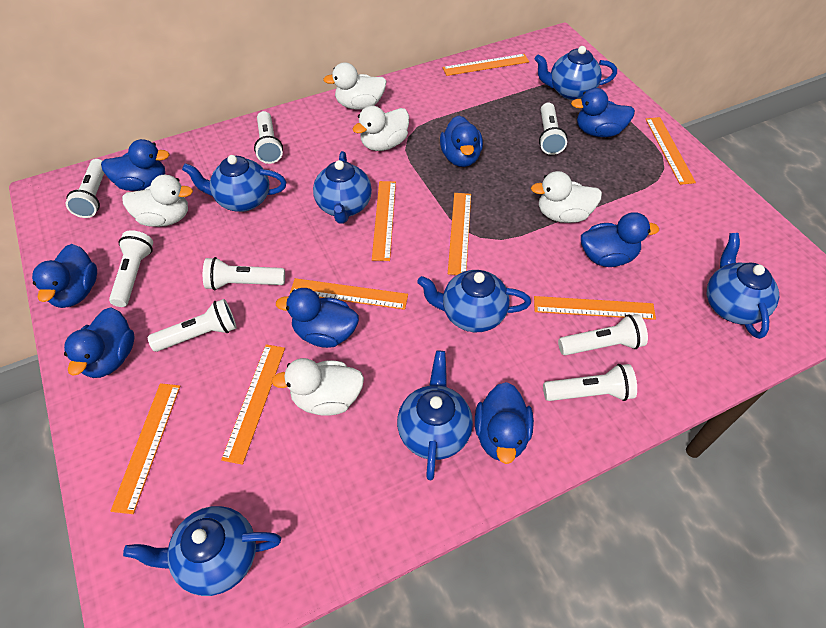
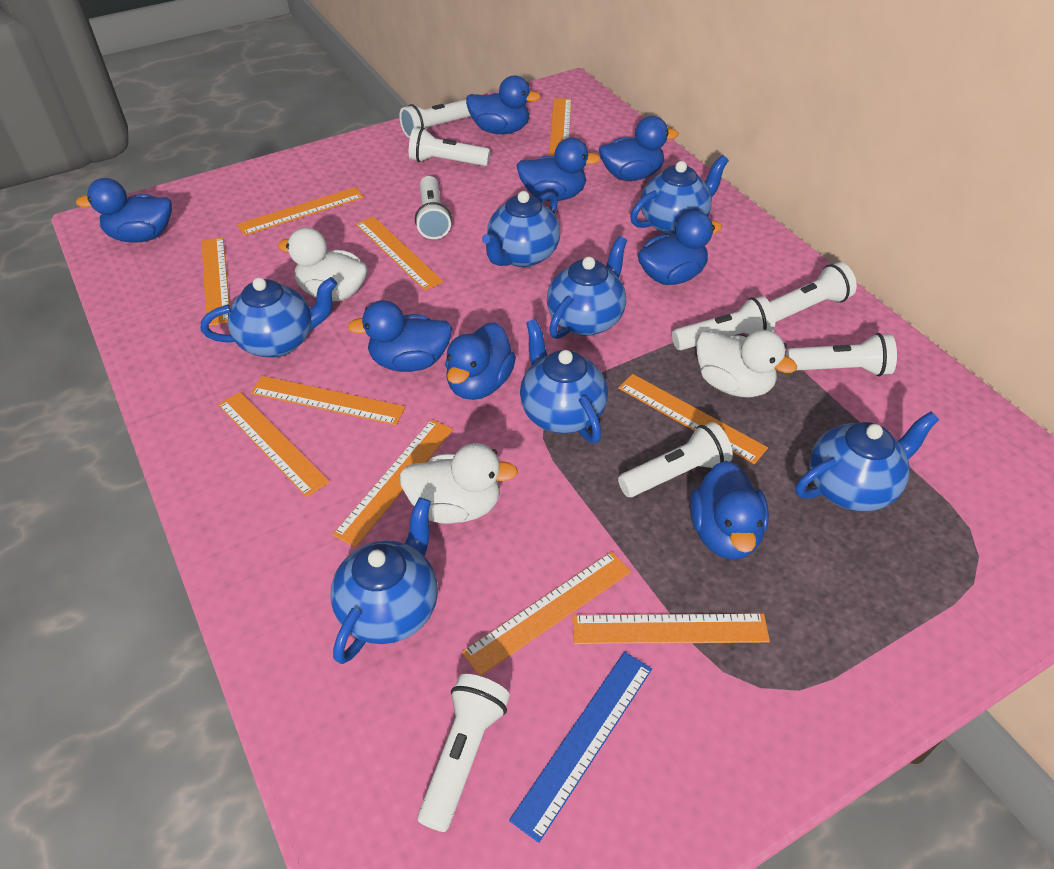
blue ruler: none = 0 -> [509,652,652,843] = 1
orange ruler: [111,383,180,514] [221,344,285,465] [290,278,408,310] [372,181,396,261] [443,54,529,76] [448,193,471,275] [534,296,656,320] [645,117,696,185] = 8 -> [201,237,230,326] [218,392,329,497] [237,187,364,236] [250,376,405,425] [333,419,453,547] [356,216,443,290] [462,552,631,676] [549,98,571,156] [572,613,770,644] [618,374,768,464] = 10
white duck: [122,175,193,227] [272,358,364,416] [323,62,386,110] [353,106,409,151] [531,171,602,223] = 5 -> [278,227,368,301] [399,443,518,524] [696,330,797,397] = 3

